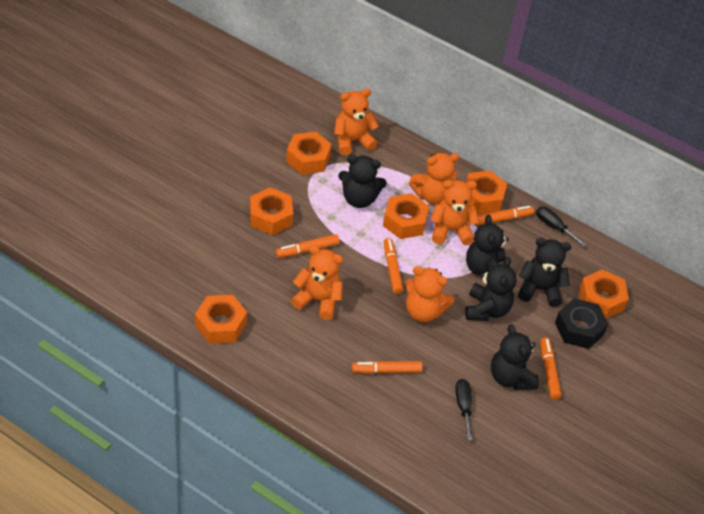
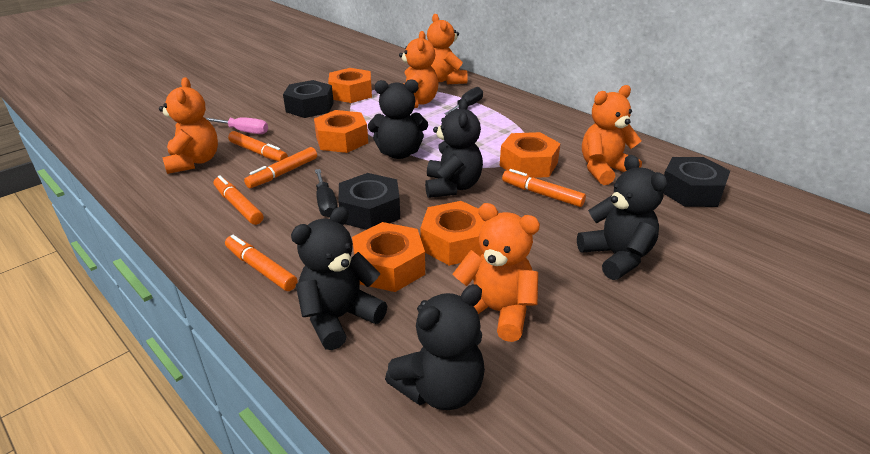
black nut: [555,298,608,349] = 1 -> [283,80,334,118] [338,173,400,230] [664,157,730,207] = 3
orange nut: [195,295,247,344] [250,187,293,235] [286,132,332,175] [383,193,429,239] [466,170,507,214] [579,269,629,319] = 6 -> [314,110,368,153] [328,68,372,103] [352,222,425,292] [420,201,486,266] [500,132,561,178] = 5
pink screwdriver: none = 0 -> [205,117,268,134] = 1

